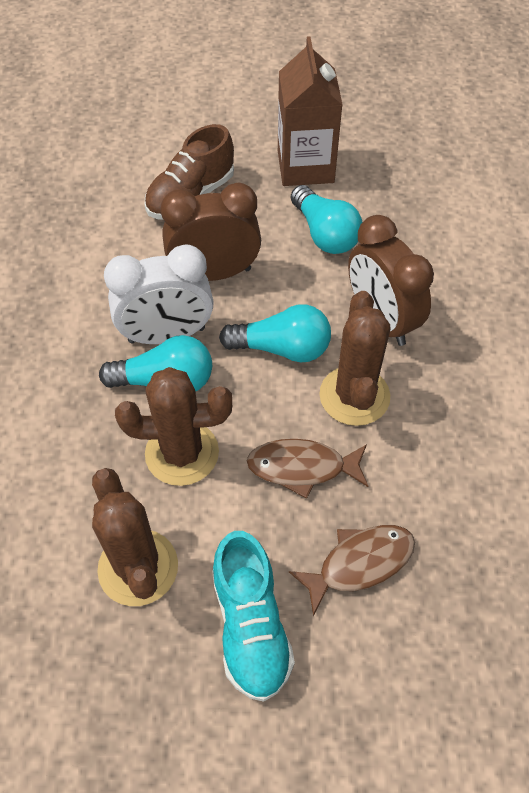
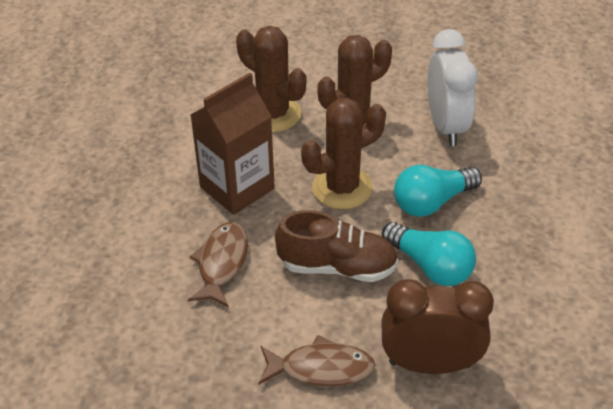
brown clock: [161,182,261,281] [348,215,434,346] = 2 -> [382,279,494,374] = 1
turquoise light bulb: [99,335,212,392] [219,304,331,362] [291,185,362,254] = 3 -> [382,222,476,286] [394,165,482,217] = 2
turquoise shoe: [212,531,295,702] = 1 -> none = 0

